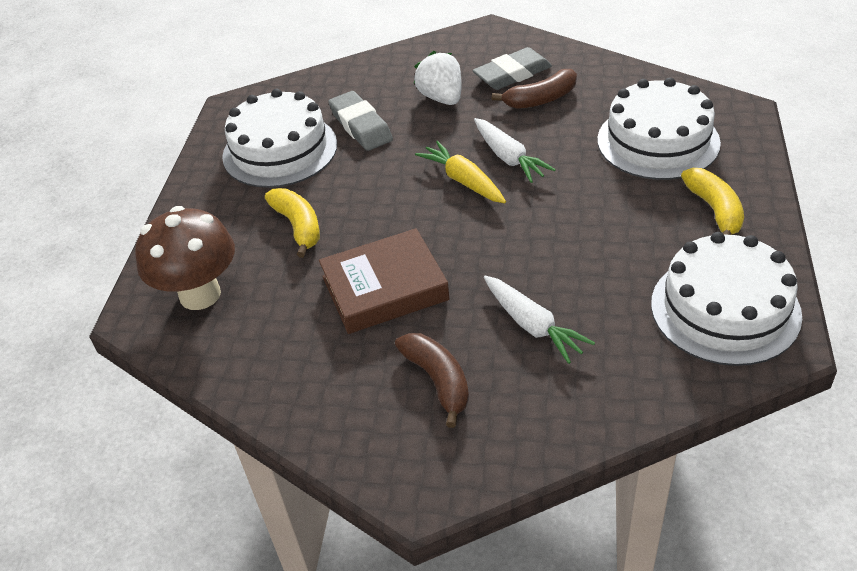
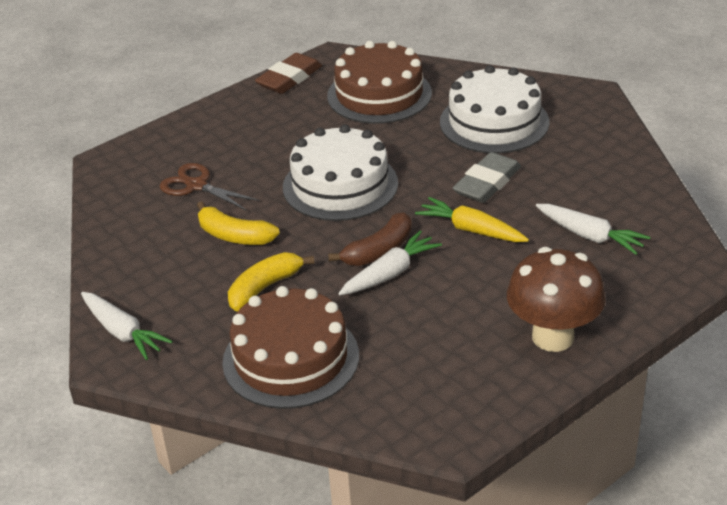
brown banana: [395,333,469,428] [492,69,577,109] = 2 -> [328,212,412,266] = 1
brown book: [319,228,450,334] = 1 -> none = 0
brown cake: none = 0 -> [222,286,359,409] [327,41,432,124] = 2
brown eraser: none = 0 -> [255,53,322,94] = 1
brown scissors: none = 0 -> [160,163,260,211] = 1
grey eraser: [328,91,393,151] [472,47,552,90] = 2 -> [453,152,521,203] = 1
white cake: [222,89,337,188] [597,77,721,180] [651,232,802,366] = 3 -> [283,124,398,221] [440,65,549,153] = 2
white carrot: [474,118,556,183] [484,276,595,364] = 2 -> [81,292,173,360] [339,231,442,295] [536,204,650,255] = 3
white strawberry: [414,51,462,105] = 1 -> none = 0

